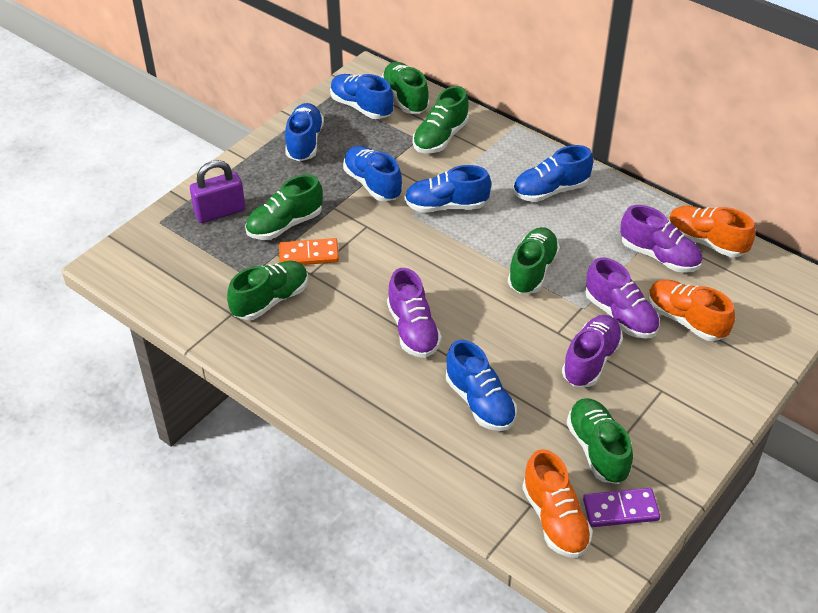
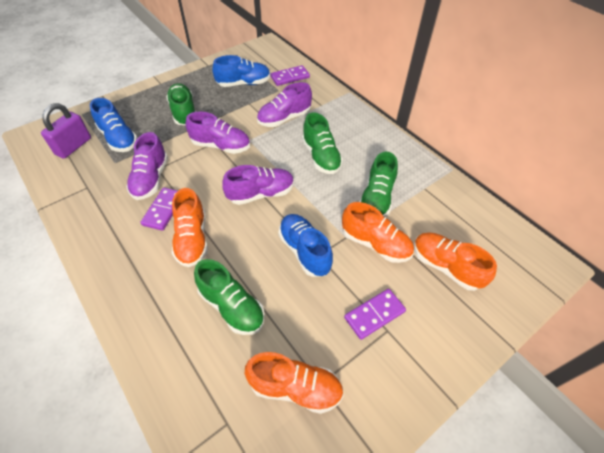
blue shoe: [285,103,324,161] [330,74,394,119] [343,146,402,201] [404,165,491,213] [446,340,517,431] [513,145,593,202] = 6 -> [90,98,138,152] [212,55,271,87] [278,214,333,277] = 3
green shoe: [227,261,308,320] [245,174,323,240] [382,62,430,114] [413,86,469,153] [508,227,560,294] [567,398,633,484] = 6 -> [166,83,196,125] [194,259,265,335] [302,112,343,174] [360,152,398,217] = 4
orange domino: [279,238,339,265] = 1 -> none = 0
orange shoe: [522,449,593,558] [648,279,735,341] [668,206,756,258] = 3 -> [172,188,208,267] [245,352,344,414] [342,202,414,263] [414,233,497,291] = 4
purple domino: [583,488,660,527] = 1 -> [140,188,177,231] [270,65,310,86] [344,289,406,340] = 3

